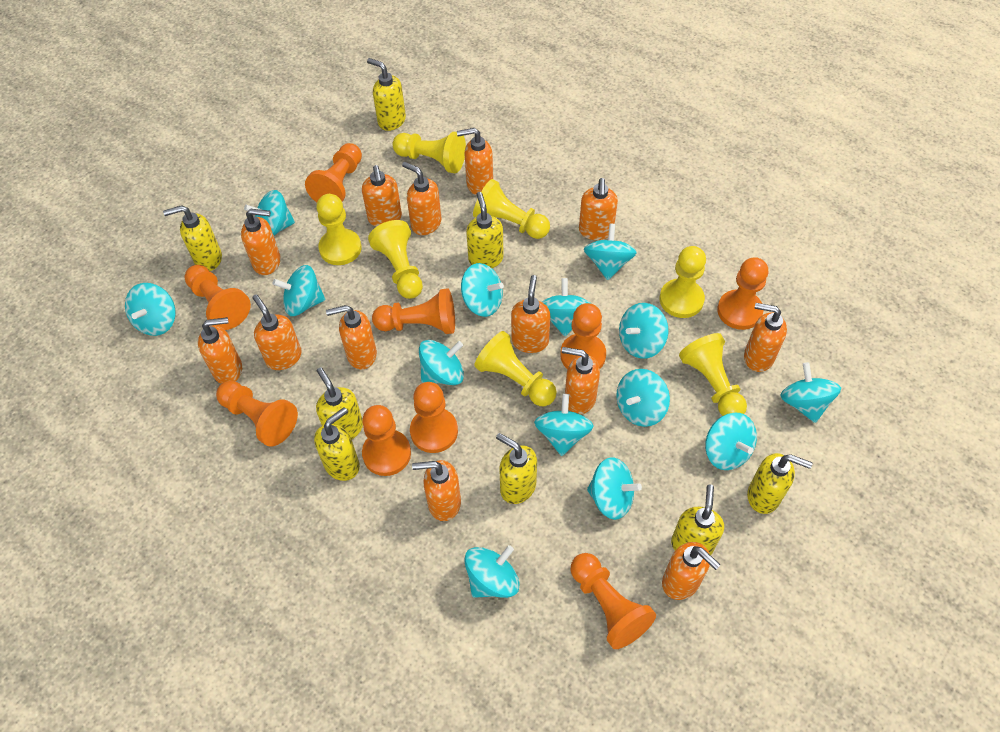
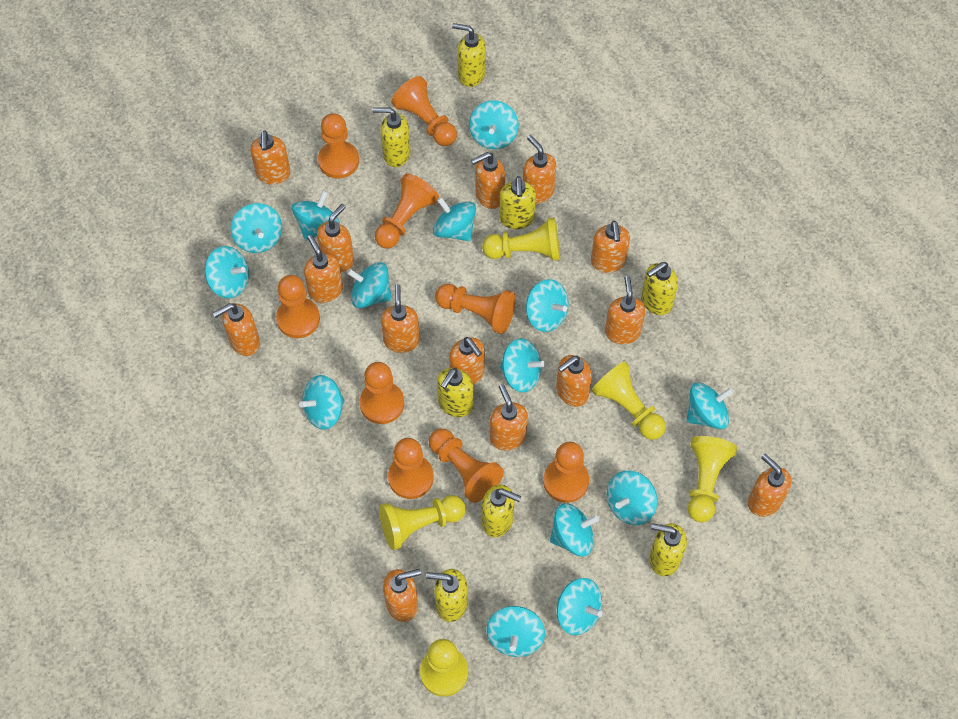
orange soap dispenser: [198,317,242,384] [241,209,281,275] [252,295,302,370] [326,305,377,369] [362,165,402,227] [402,162,441,235] [412,460,461,521] [457,128,493,195] [511,275,550,353] [562,347,600,415] [579,178,618,240] [662,542,721,600] [744,303,787,372] = 13 -> [213,303,260,356] [250,130,291,185] [304,235,343,303] [317,204,354,272] [381,284,420,353] [383,569,421,622] [449,337,485,385] [471,152,505,209] [490,384,528,450] [523,135,556,204] [556,355,592,407] [591,221,630,273] [605,276,645,344] [748,454,791,517] = 14
yellow pawn: [316,194,361,265] [368,220,423,299] [392,132,466,173] [473,179,550,239] [474,331,557,406] [660,246,706,318] [679,333,747,416] = 7 -> [379,495,466,550] [420,639,468,697] [482,217,560,261] [591,361,666,440] [688,436,737,522] = 5

